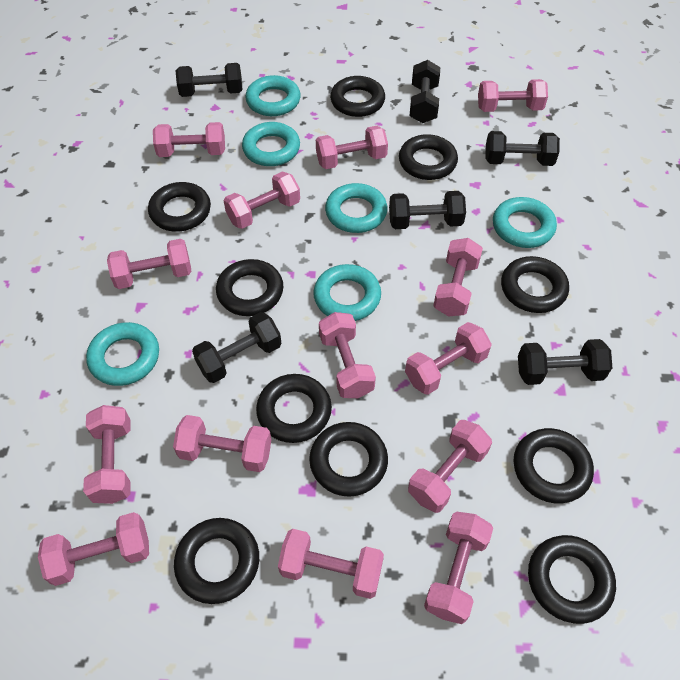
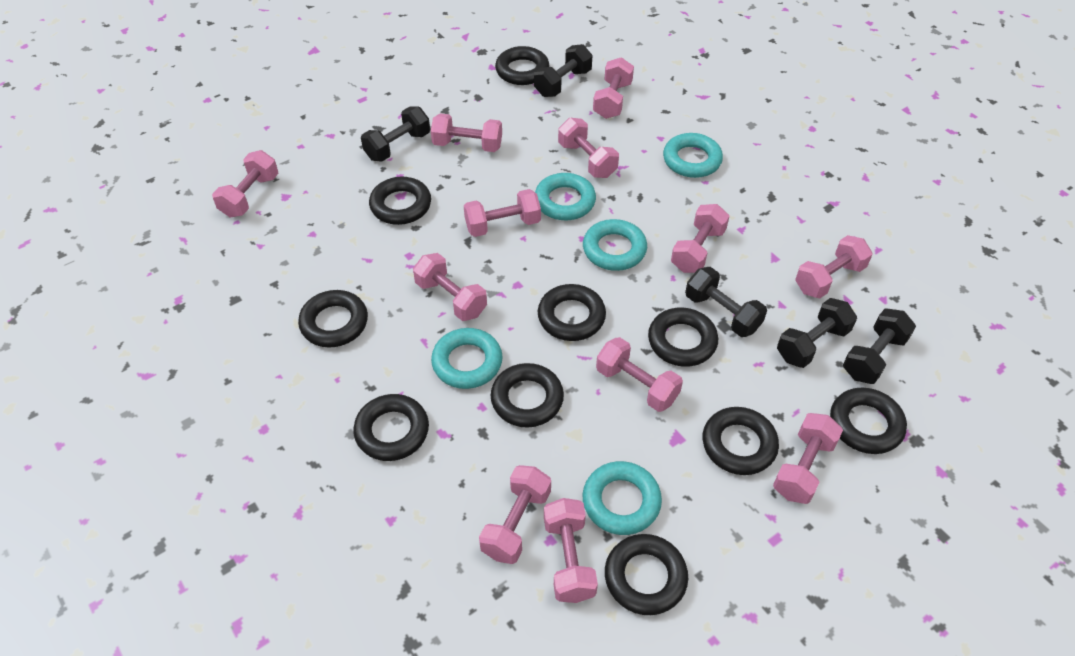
black dumbbell: [176,63,242,97] [192,312,281,383] [389,191,466,229] [410,60,440,123] [485,131,560,166] [518,339,612,385] = 6 -> [361,107,430,162] [534,44,593,97] [685,267,767,337] [777,298,857,368] [843,309,916,384] = 5
pink dumbbell: [38,512,149,586] [83,405,131,504] [107,239,191,289] [153,122,225,157] [173,415,271,472] [224,172,300,229] [278,529,384,599] [316,126,388,169] [319,312,376,398] [405,322,492,395] [408,420,492,513] [424,512,493,624] [433,238,483,317] [478,79,548,112] = 14 -> [212,150,278,217] [413,253,487,321] [431,113,502,152] [464,189,541,237] [479,465,551,564] [544,498,598,603] [558,118,619,178] [593,57,634,119] [596,337,683,412] [671,204,729,273] [773,413,843,504] [795,235,873,299] = 12
turquoise ring: [86,322,159,386] [242,122,300,166] [245,75,300,116] [313,264,381,321] [325,183,388,233] [493,197,557,248] = 6 -> [431,328,503,389] [535,173,596,220] [583,219,647,271] [583,461,662,535] [663,133,723,178] = 5

